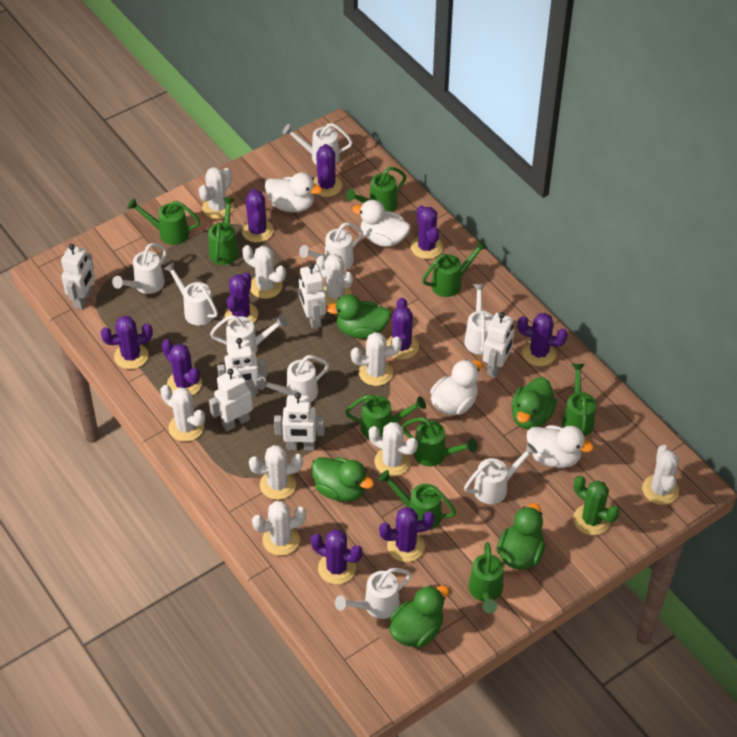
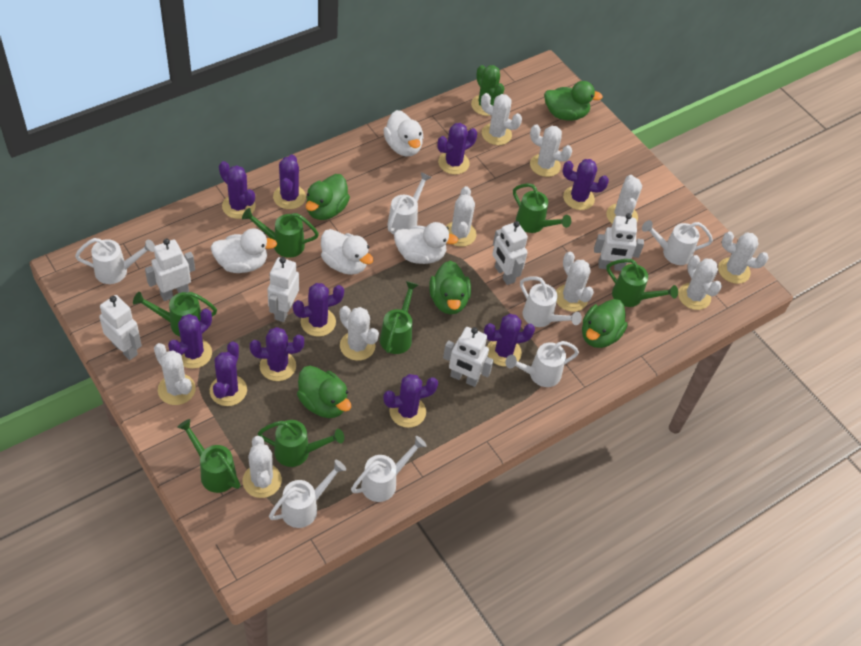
green watering can: [128,198,200,245] [208,198,239,265] [345,395,426,439] [346,167,406,212] [378,470,456,530] [401,417,477,466] [422,240,487,297] [468,542,504,613] [562,364,596,437] = 9 -> [133,292,217,336] [177,419,240,493] [242,208,319,258] [258,420,344,467] [380,281,418,354] [513,183,571,233] [606,259,678,307] = 7
white cactus: [160,385,205,442] [199,167,234,219] [242,245,286,299] [249,445,303,500] [252,501,306,556] [316,254,353,306] [351,332,402,386] [369,422,418,477] [642,445,679,505] = 9 -> [154,343,196,405] [243,436,282,498] [340,306,379,361] [446,186,477,247] [481,93,522,145] [530,124,572,177] [556,252,594,312] [606,175,642,224] [678,255,722,310] [718,231,769,284] = 10
white watering can: [112,243,167,294] [164,262,218,325] [210,315,287,353] [257,355,329,402] [282,123,352,165] [299,223,363,270] [335,568,412,619] [464,284,494,354] [464,443,537,504] = 9 -> [75,238,155,284] [269,460,346,528] [351,436,427,502] [388,172,432,235] [505,341,579,387] [520,276,582,327] [642,220,713,265] = 7

